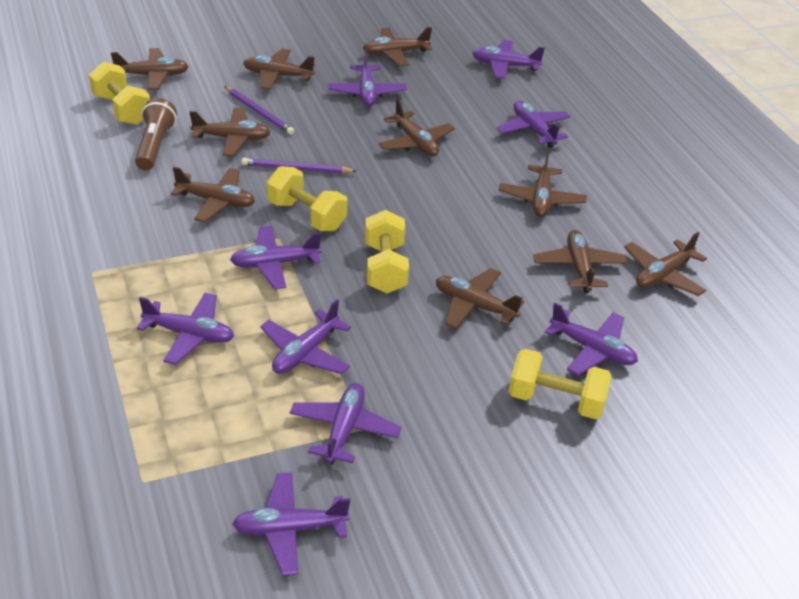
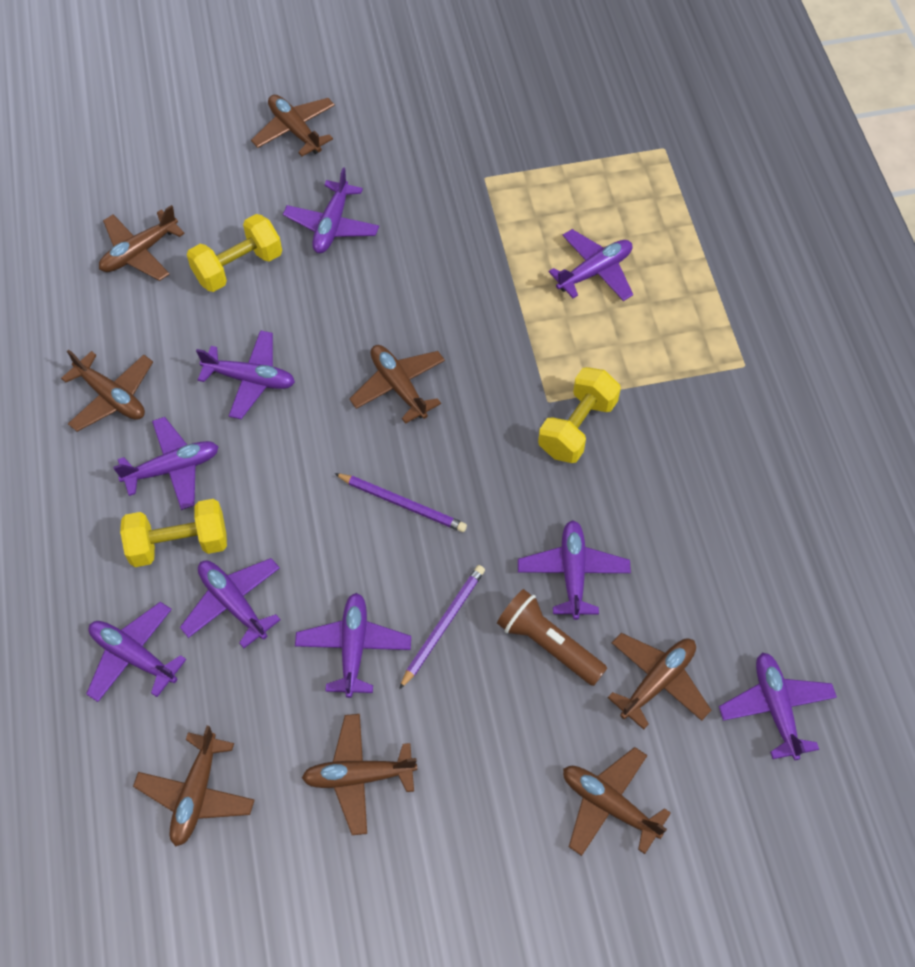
brown plane: [111,48,189,90] [171,167,255,222] [189,108,271,156] [243,49,315,90] [363,27,432,66] [379,98,455,156] [436,268,524,329] [499,151,587,217] [533,230,628,293] [624,232,707,296] = 10 -> [61,350,153,432] [99,205,185,281] [133,725,255,847] [251,95,335,156] [302,714,417,835] [349,345,445,424] [563,747,671,856] [608,633,711,730] = 8
yellow dumbbell: [89,62,150,125] [267,166,347,231] [365,210,409,293] [509,349,612,419] = 4 -> [120,499,227,567] [187,214,282,292] [538,367,621,463] = 3

